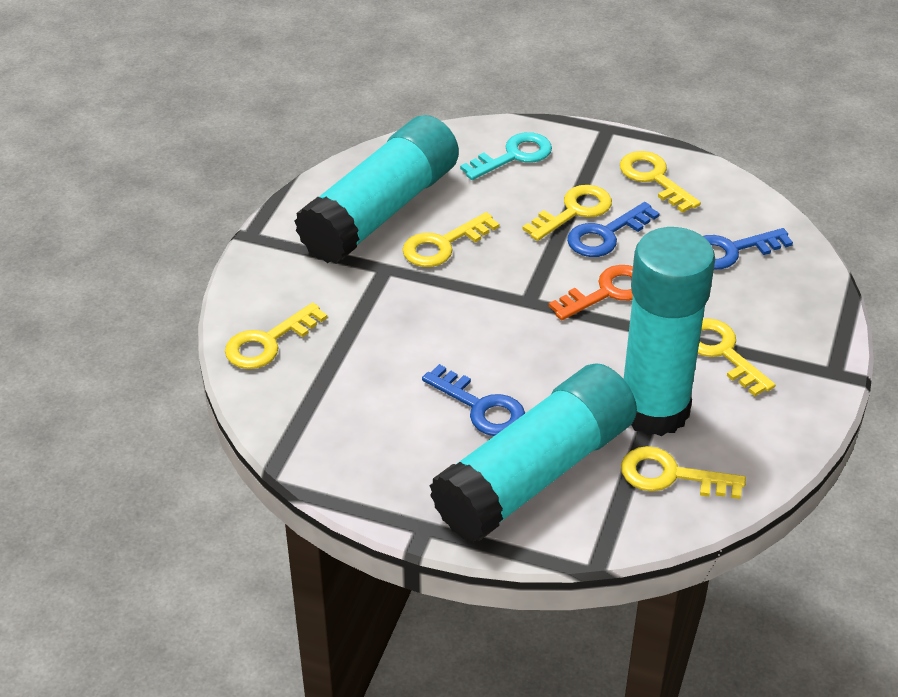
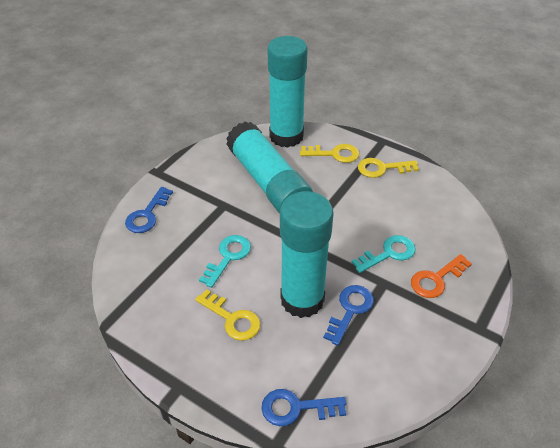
turquoise key: [460,132,552,180] = 1 -> [199,235,251,288] [352,235,416,273] = 2
yellow key: [225,303,327,369] [403,212,499,267] [522,185,612,241] [620,151,701,213] [621,446,746,499] [698,318,775,396] = 6 -> [195,289,261,341] [300,144,359,163] [358,158,419,178] = 3

